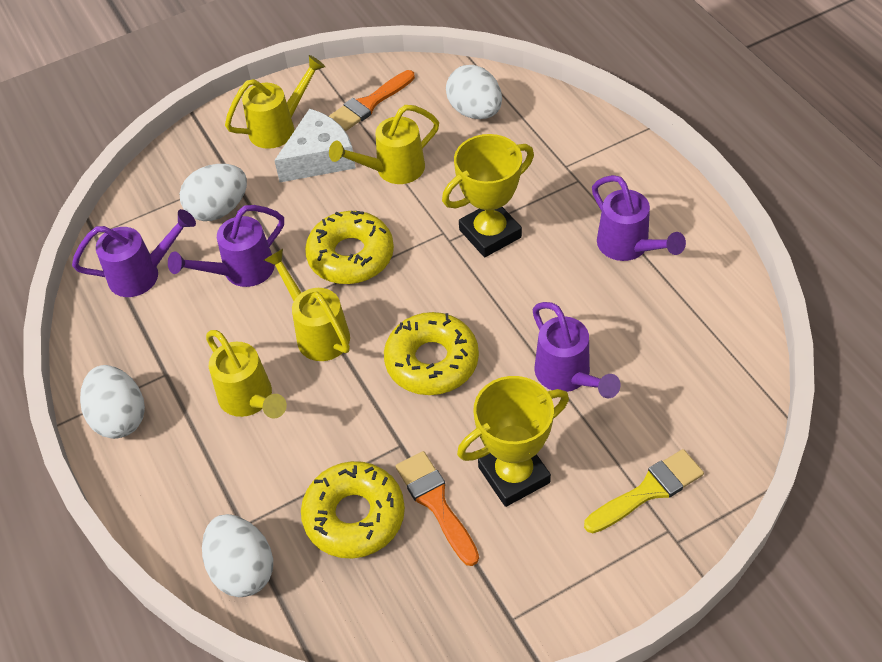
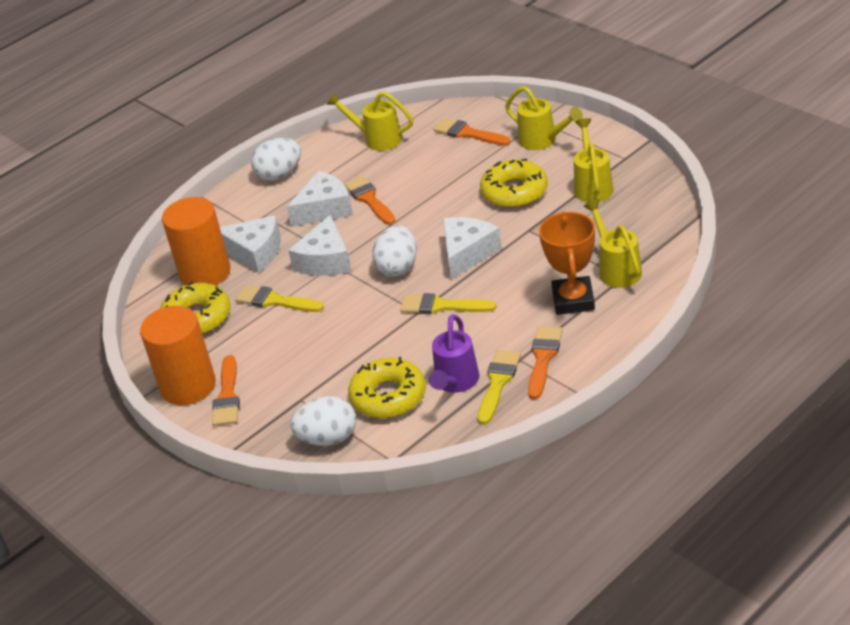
orange brush: [329,70,415,131] [396,451,479,566] = 2 -> [212,355,240,426] [344,176,395,225] [433,118,511,146] [528,326,563,399] = 4
orange cylinder: none = 0 -> [140,306,216,405] [162,197,230,285] = 2
orange trophy: none = 0 -> [539,211,595,315] = 1
purple watering can: [72,209,196,297] [168,205,284,287] [532,302,621,399] [592,175,686,261] = 4 -> [429,314,480,393] = 1
white cheese: [274,109,356,182] = 1 -> [220,215,281,273] [287,171,353,226] [288,215,352,276] [443,217,502,280] = 4
white egg: [80,365,145,439] [180,164,247,221] [202,514,273,597] [446,65,502,119] = 4 -> [251,138,301,181] [290,396,356,446] [372,225,417,276] = 3
yellow brush: [584,449,704,533] = 1 -> [235,285,324,312] [400,293,496,314] [478,350,521,425] = 3
yellow trophy: [442,134,534,257] [457,376,569,507] = 2 -> none = 0

